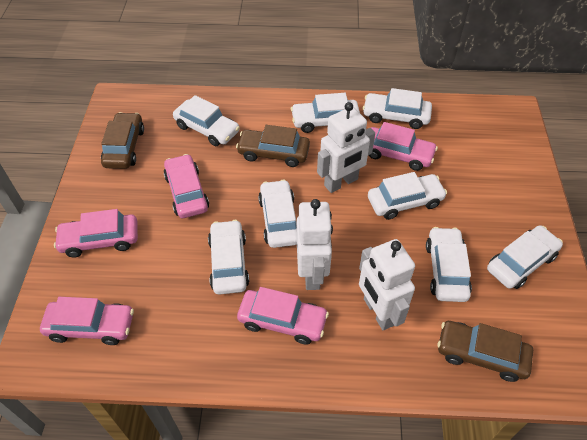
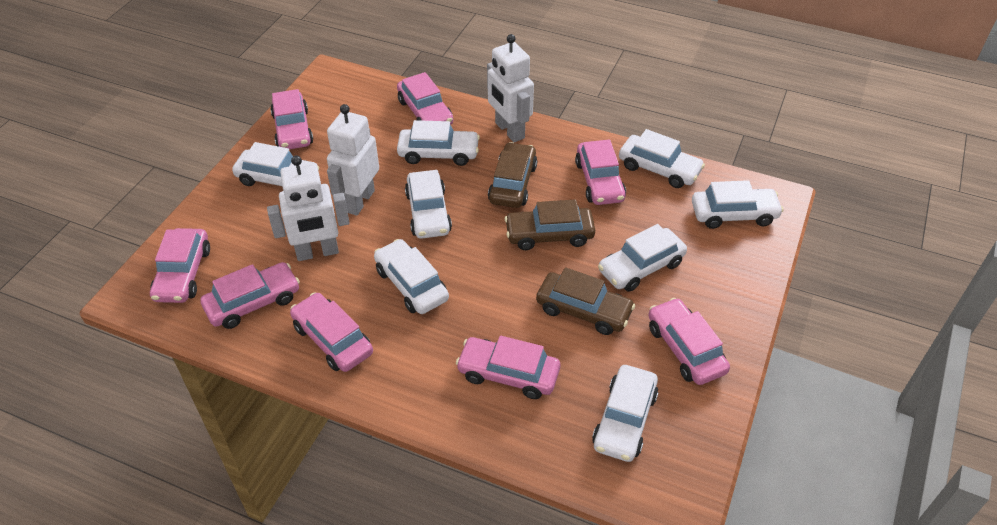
pink car: [40,297,134,345] [54,209,138,258] [164,154,209,218] [237,287,329,345] [369,122,438,171] = 5 -> [150,228,210,303] [200,262,300,329] [270,89,313,149] [290,292,373,372] [397,72,453,125] [456,336,560,399] [575,140,626,205] [648,298,730,385] = 8

